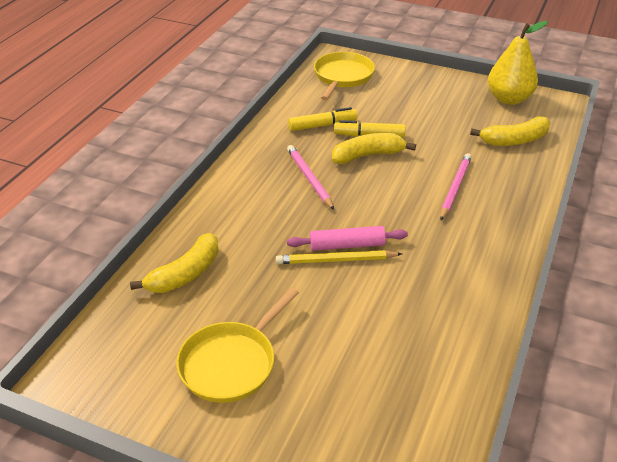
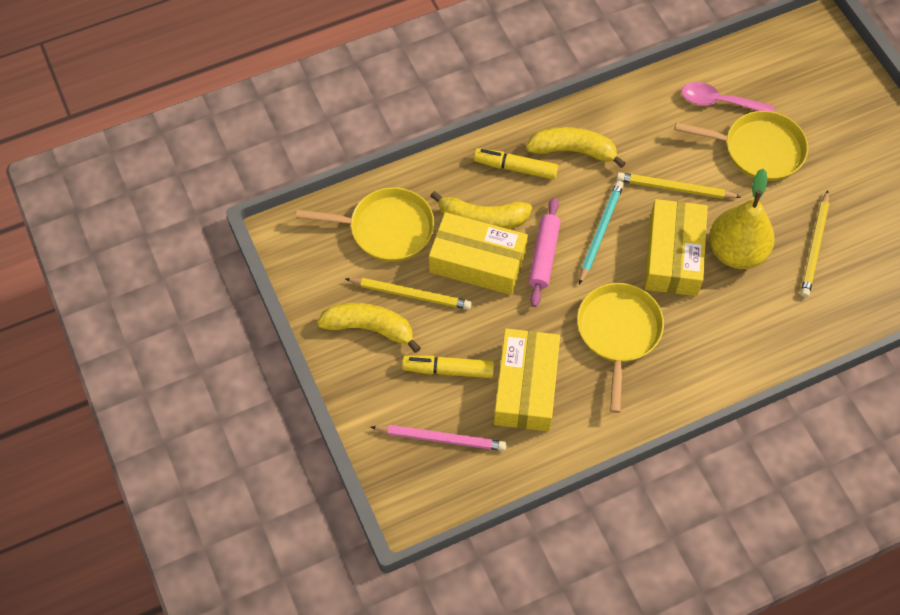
pink pencil: [287,145,334,210] [440,153,472,220] = 2 -> [371,425,506,451] = 1
pink spoon: none = 0 -> [681,82,774,112] = 1
turquoise pencil: none = 0 -> [579,181,624,285] = 1
yellow box: none = 0 -> [429,212,528,295] [494,328,560,432] [644,199,708,296] = 3
yellow pan: [177,288,299,403] [314,52,375,100] = 2 -> [296,187,434,262] [577,283,664,413] [675,111,808,181] = 3
yellow pencil: [276,250,402,264] = 1 -> [345,278,472,310] [617,172,741,199] [801,190,829,297] = 3

